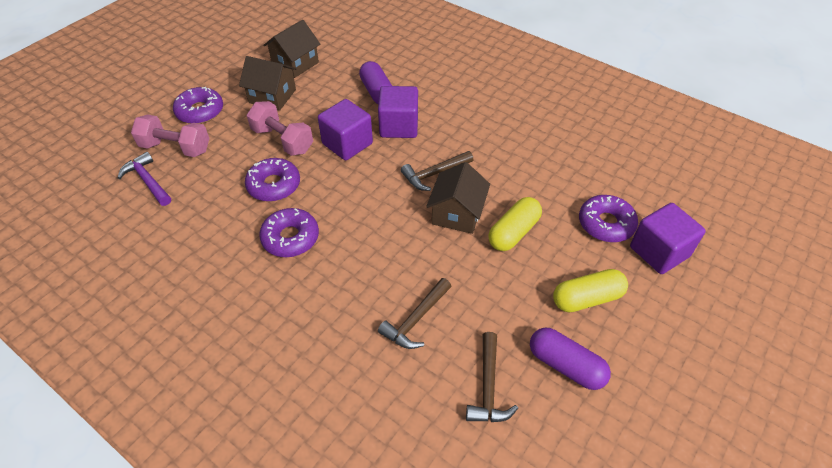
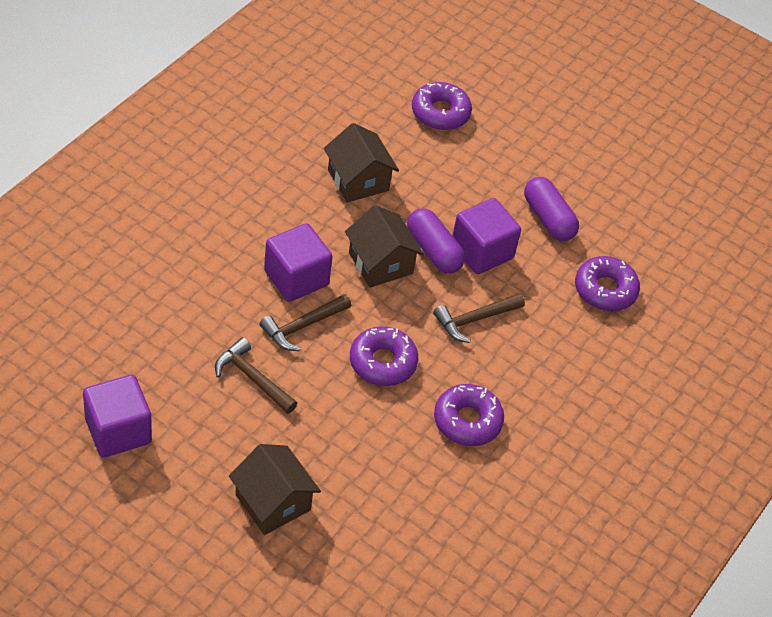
pink dumbbell: [131,115,209,157] [247,101,313,156] = 2 -> none = 0
purple hammer: [118,152,171,206] = 1 -> none = 0
yellow capsule: [488,197,542,251] [553,269,628,312] = 2 -> none = 0

